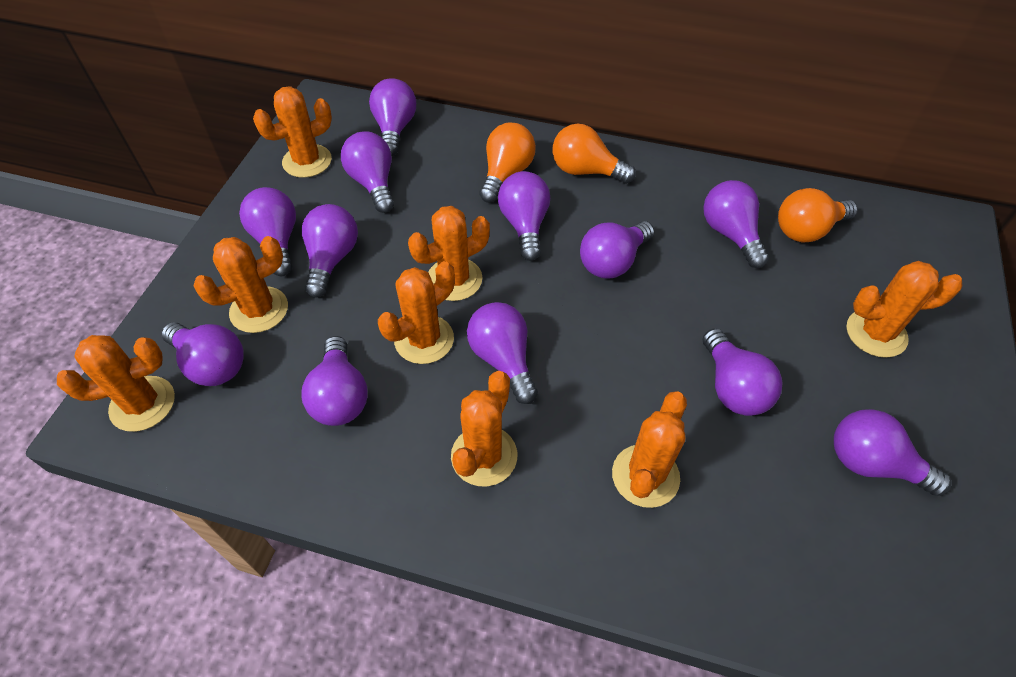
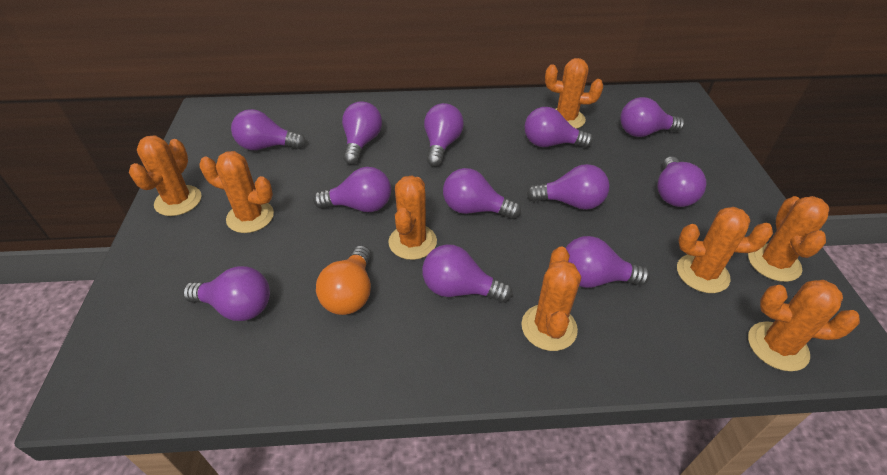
orange light bulb: [479,122,536,203] [552,124,636,184] [778,188,858,242] = 3 -> [316,245,371,315] = 1

